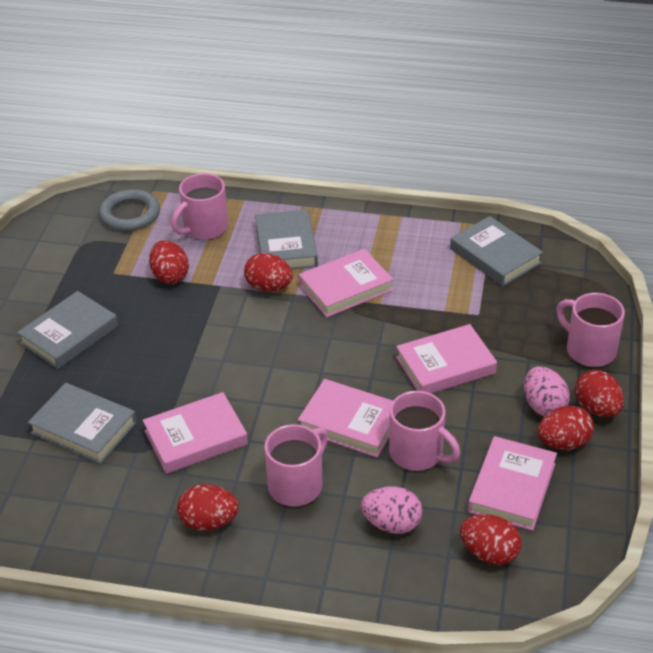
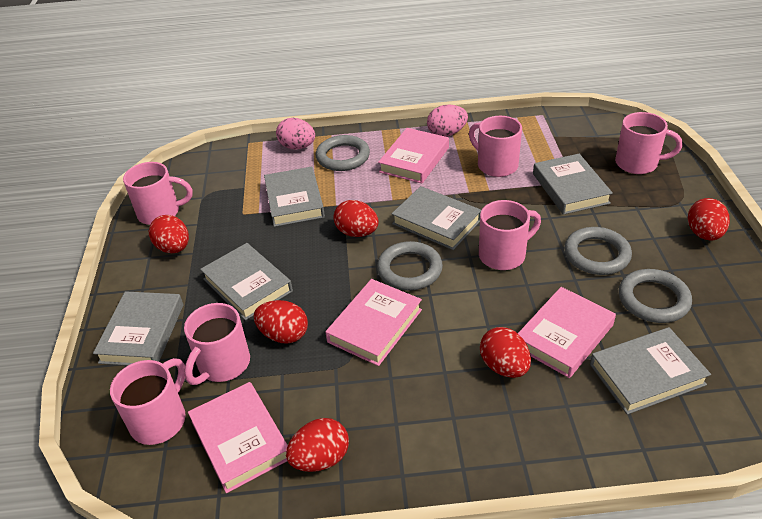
grey book: [17,291,118,369] [28,383,137,464] [255,209,318,270] [450,216,543,286] = 4 -> [93,291,183,366] [200,243,293,321] [264,167,325,227] [392,186,481,250] [533,154,613,215] [590,327,711,415] = 6
grey ring: [99,189,160,231] = 1 -> [316,135,370,171] [377,241,443,290] [564,227,632,275] [618,269,692,323] = 4
pink book: [143,392,248,474] [298,379,393,458] [299,249,394,317] [396,324,497,393] [468,436,557,531] = 5 -> [188,382,288,493] [326,279,422,366] [378,128,449,184] [518,287,616,378] = 4
pink mug: [171,173,228,240] [264,424,328,506] [389,391,460,471] [556,293,625,367] = 4 -> [110,358,186,445] [123,162,193,225] [184,303,250,385] [469,116,522,177] [479,200,541,270] [615,112,682,174] = 6

